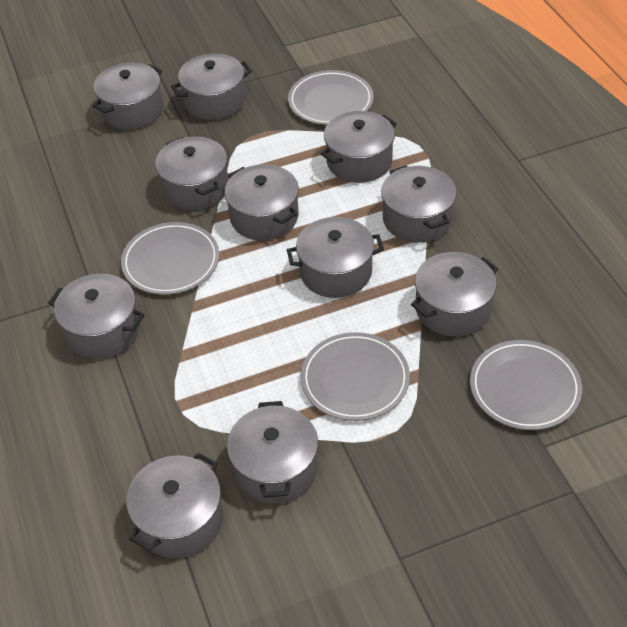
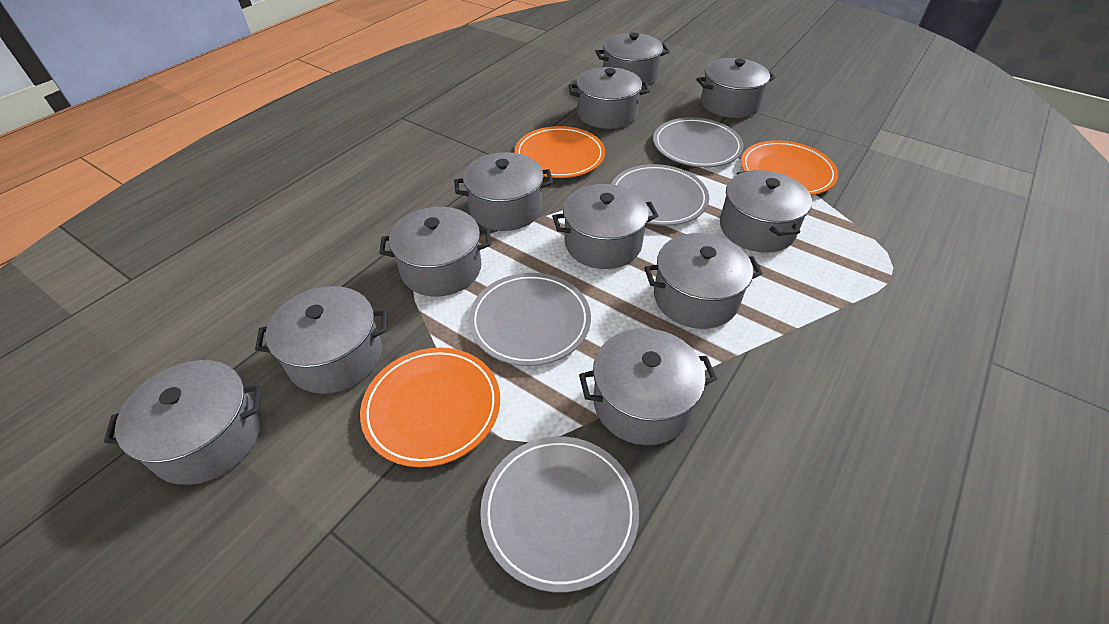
orange plate: none = 0 -> [360,348,500,467] [514,126,605,178] [741,140,838,195] = 3

